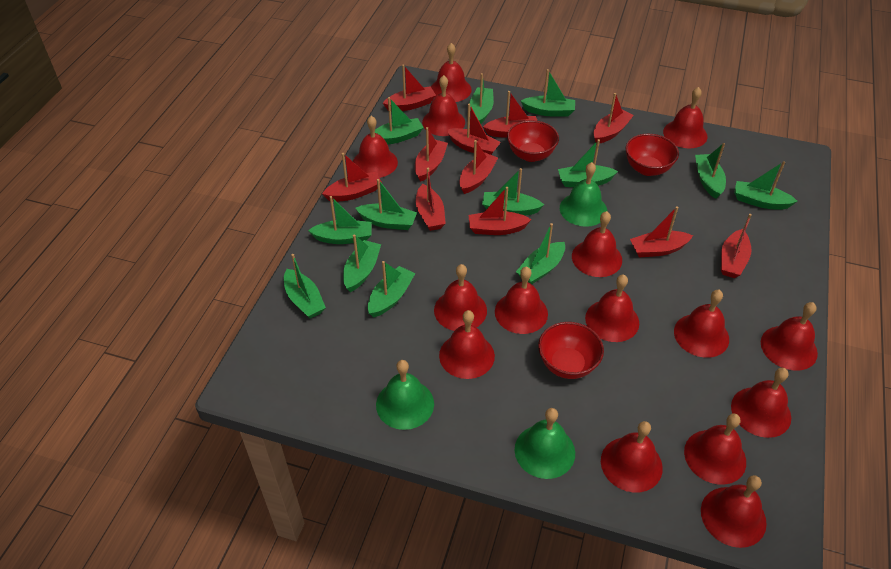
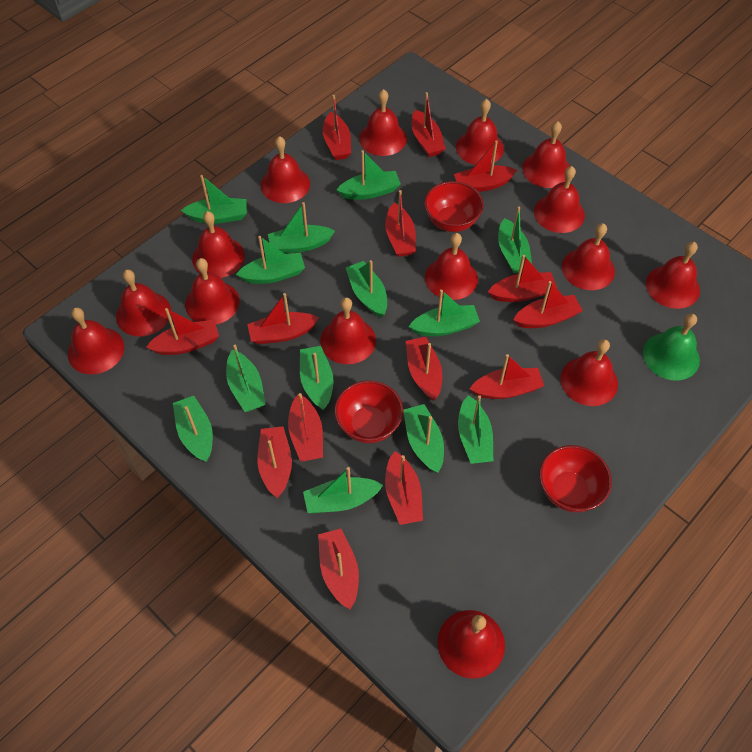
green bell: [376,360,434,430] [515,408,575,479] [560,162,607,227] = 3 -> [643,314,700,381] = 1
red boat: [322,153,382,202] [383,65,436,111] [415,127,448,182] [416,168,446,231] [447,104,501,155] [459,140,498,194] [469,187,532,235] [483,91,537,138] [594,93,634,144] [630,206,693,257] [721,214,752,278] = 11 -> [146,308,219,355] [247,293,319,344] [257,426,292,498] [288,393,323,462] [318,529,359,610] [323,95,351,160] [385,190,416,257] [385,451,423,525] [406,337,442,401] [412,92,446,157] [454,140,517,192] [470,354,544,399] [488,255,557,302] [513,281,583,328] = 14

